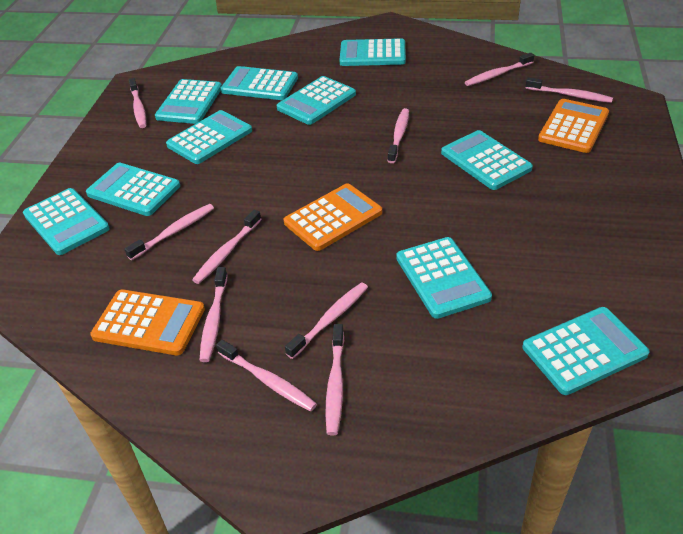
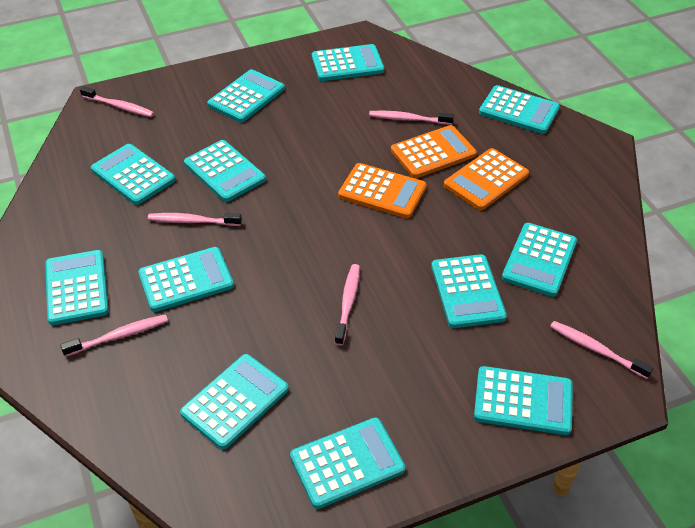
pink toothbrush: [124,204,214,260] [129,78,146,128] [192,210,262,284] [199,267,228,362] [216,339,317,411] [285,282,368,359] [325,324,344,435] [388,108,409,163] [465,53,534,86] [526,77,613,103] = 10 -> [60,314,168,357] [80,86,154,117] [148,213,242,226] [335,264,360,346] [369,111,454,125] [550,321,654,379] = 6
turquoise calculator: [23,188,110,255] [86,163,180,216] [155,79,222,124] [166,110,252,164] [221,66,298,100] [277,76,356,125] [340,38,406,66] [396,237,492,319] [441,130,533,190] [522,307,650,395] = 10 -> [45,250,109,325] [91,144,175,205] [138,247,234,312] [180,354,289,450] [184,140,266,202] [207,69,285,123] [290,418,405,509] [312,44,384,81] [431,254,507,328] [474,366,573,435] [479,85,560,134] [502,223,577,297] = 12

